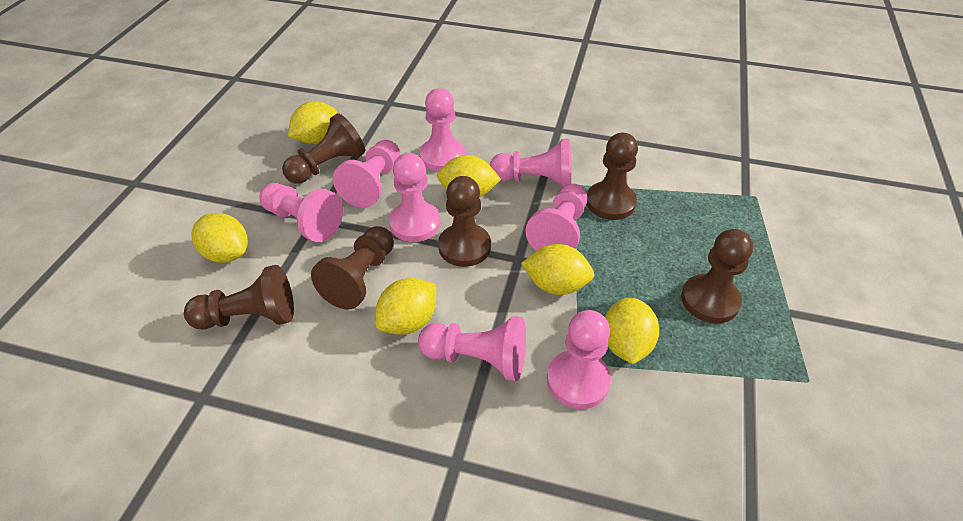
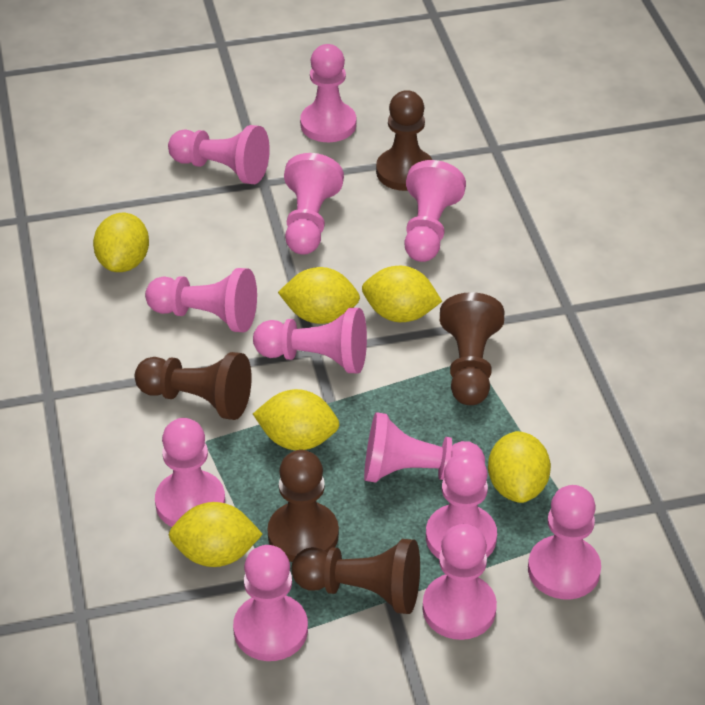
brown pawn: [184,265,294,329] [282,113,365,184] [311,226,394,309] [438,176,491,267] [587,133,638,220] [681,229,753,324] = 6 -> [135,352,252,420] [267,450,339,562] [291,539,420,614] [376,90,432,191] [440,292,504,405] = 5
pink pawn: [259,183,343,242] [333,140,400,208] [389,153,440,242] [418,316,526,381] [419,88,465,172] [490,139,572,187] [525,183,587,251] [547,310,611,409] = 8 -> [145,268,257,332] [155,418,225,527] [168,125,270,184] [233,545,308,661] [253,308,367,373] [284,153,344,255] [300,44,356,142] [364,412,485,483] [404,160,466,262] [422,524,497,640] [426,452,497,559] [528,485,601,600] = 12

